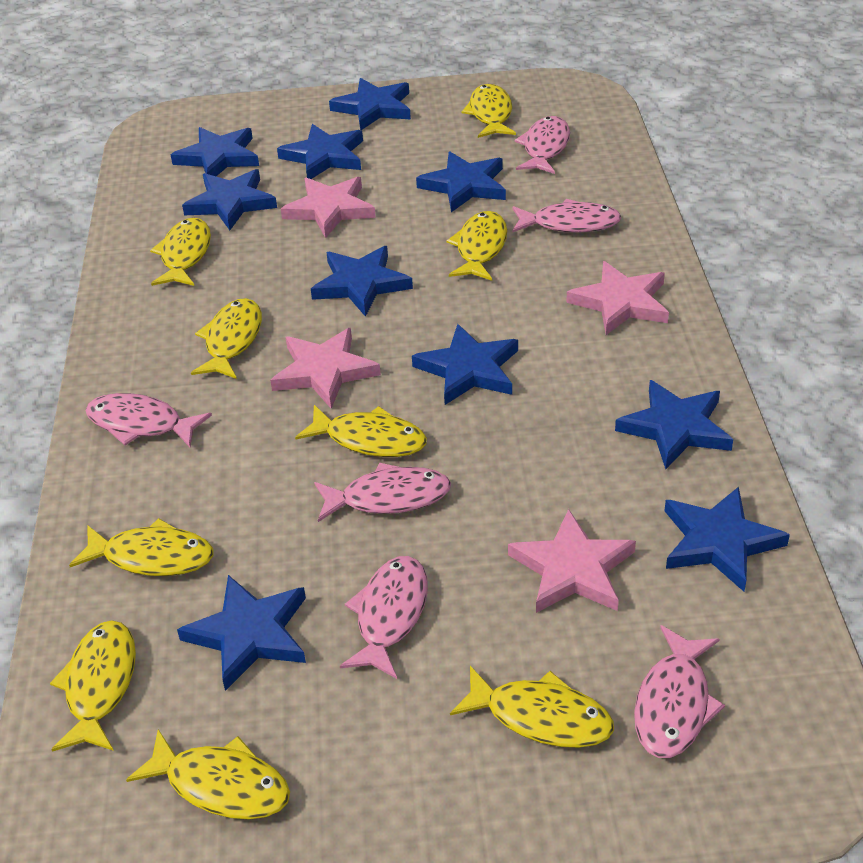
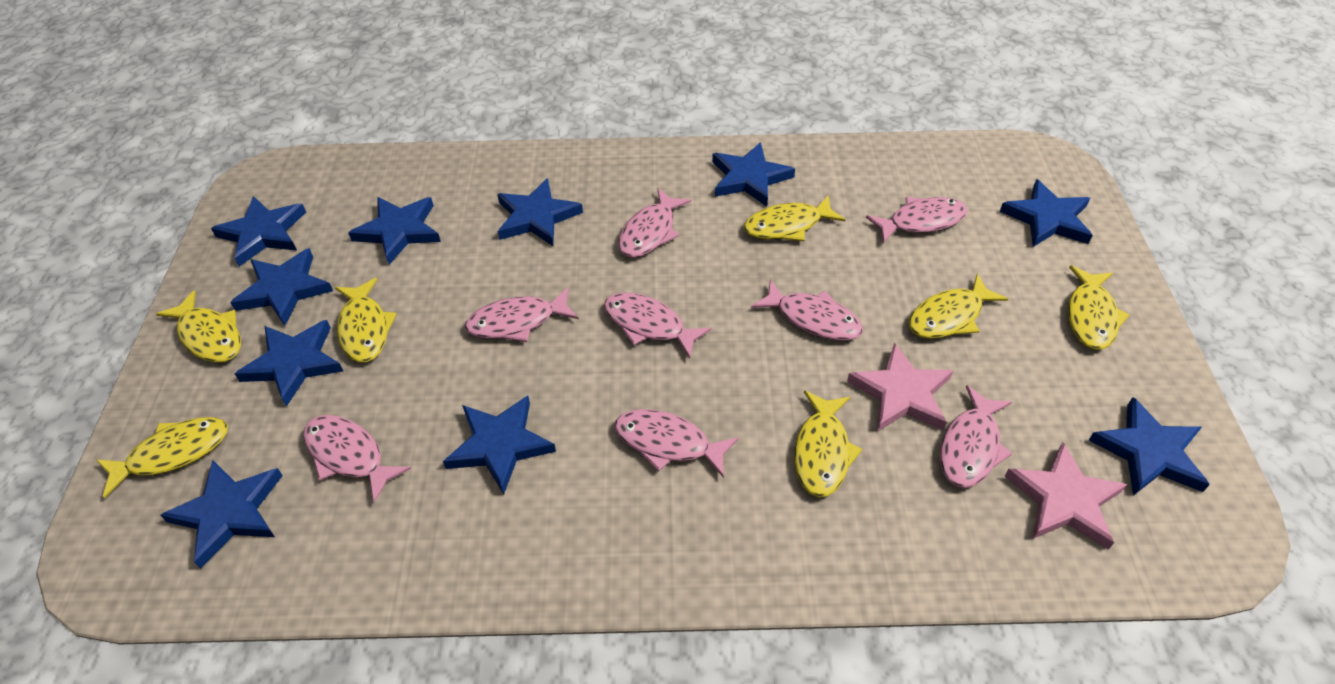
pink fish: [86,393,212,447] [314,462,451,522] [340,556,428,679] [512,199,622,233] [514,116,570,174] [634,625,725,758] = 6 -> [303,415,411,503] [465,288,579,342] [604,293,711,359] [615,409,739,478] [618,189,691,258] [751,279,863,341] [866,197,967,243] [940,385,1013,488] = 8
pink star: [270,328,381,409] [281,177,376,238] [508,509,636,613] [566,261,669,335] = 4 -> [847,343,953,432] [1005,442,1127,550] = 2
yellow fish: [50,621,136,752] [69,518,214,576] [126,729,290,819] [150,218,211,286] [191,298,262,379] [295,405,427,457] [446,211,507,281] [450,666,614,748] [462,84,516,138] = 9 -> [97,417,228,498] [156,291,241,363] [335,278,397,362] [744,195,845,241] [794,391,862,497] [909,274,1008,339] [1068,265,1130,350] = 7

